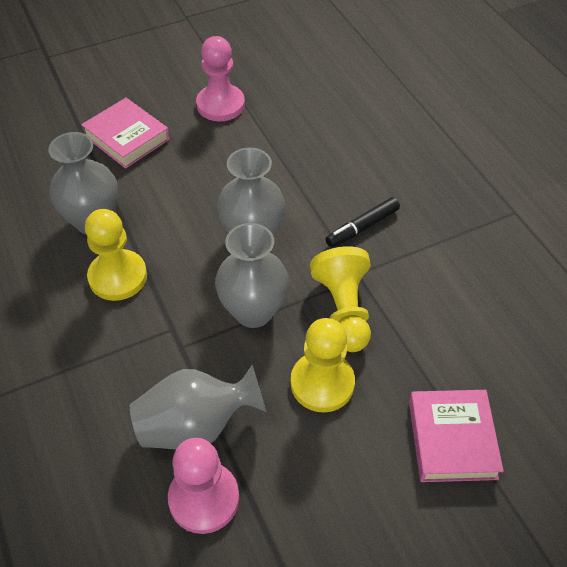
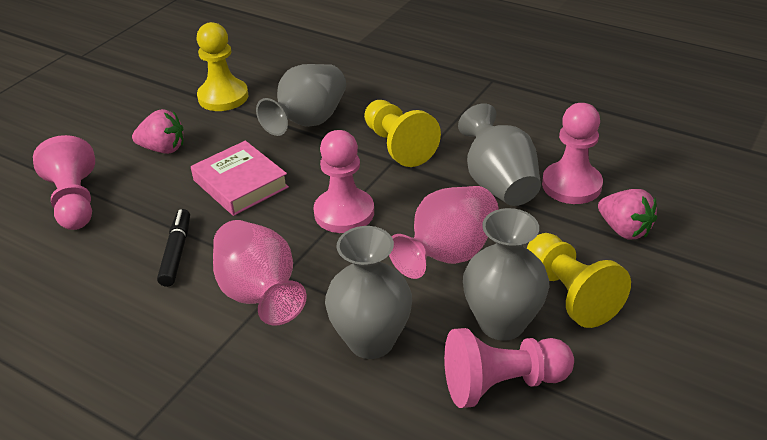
pink book: [81,98,170,169] [409,390,504,482] = 2 -> [191,141,289,216] = 1
pink pawn: [168,438,239,534] [196,36,245,121] = 2 -> [33,135,95,230] [313,130,374,233] [444,328,574,408] [542,103,603,204] = 4
pink strawberry: none = 0 -> [132,109,183,154] [598,189,657,240] = 2
pink vase: none = 0 -> [213,220,307,326] [389,186,499,279] = 2

